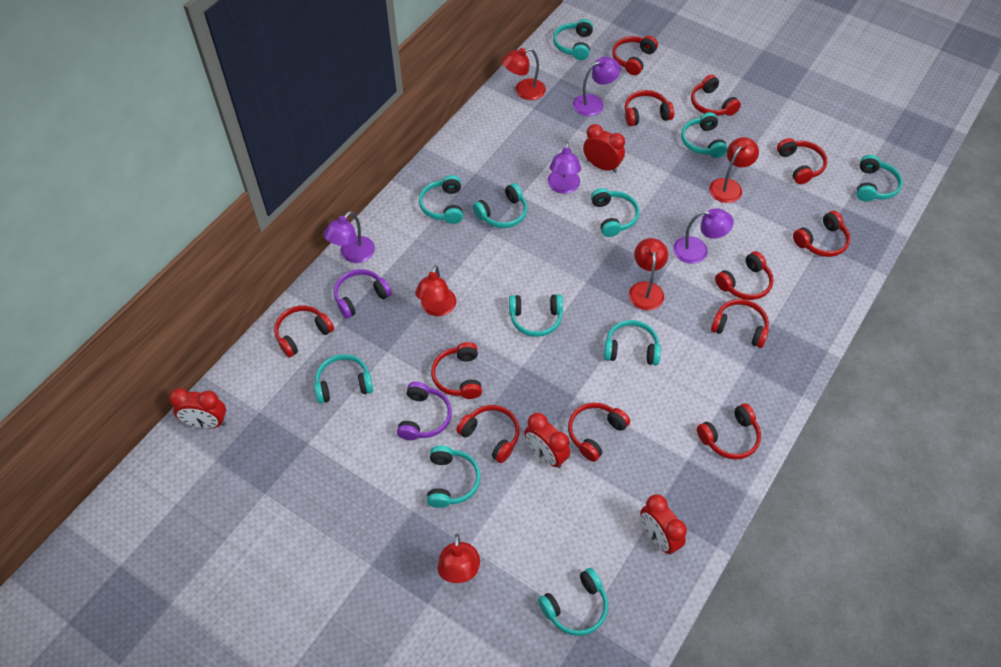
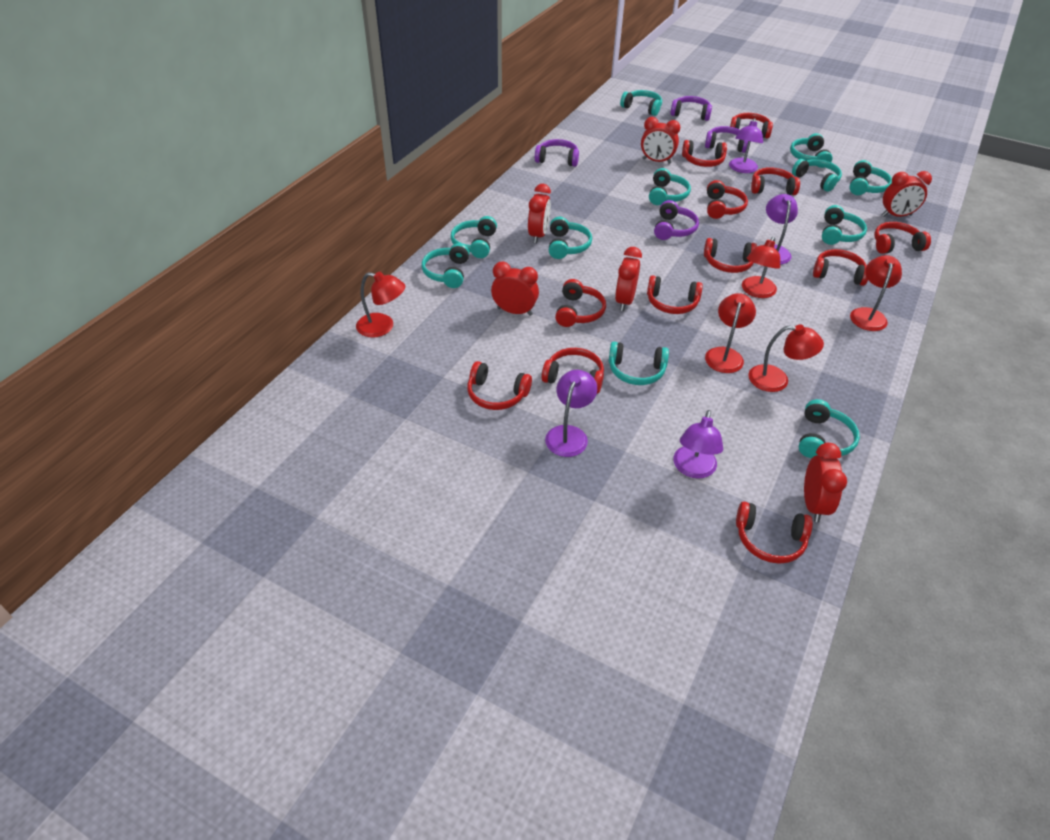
purple headphones: [334,269,392,319] [397,382,452,440] = 2 -> [535,139,579,167] [654,200,699,240] [670,96,712,121] [705,126,748,153] = 4
red clock: [169,388,226,429] [524,413,570,468] [583,124,625,173] [640,494,687,555] = 4 -> [491,262,539,316] [528,184,551,243] [615,247,642,311] [641,117,680,164] [804,443,847,522] [882,171,932,217] = 6

